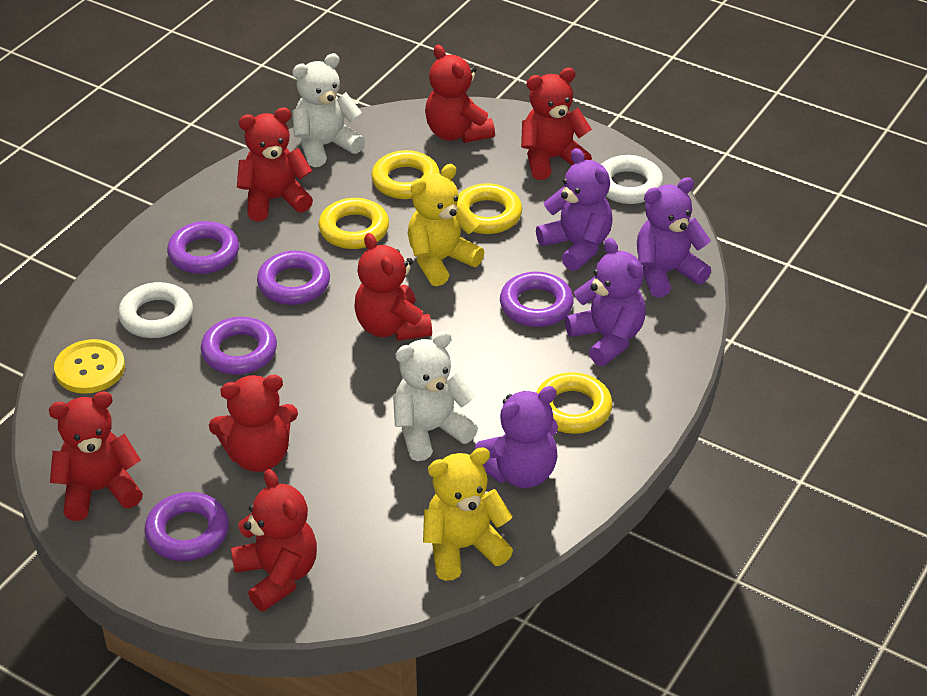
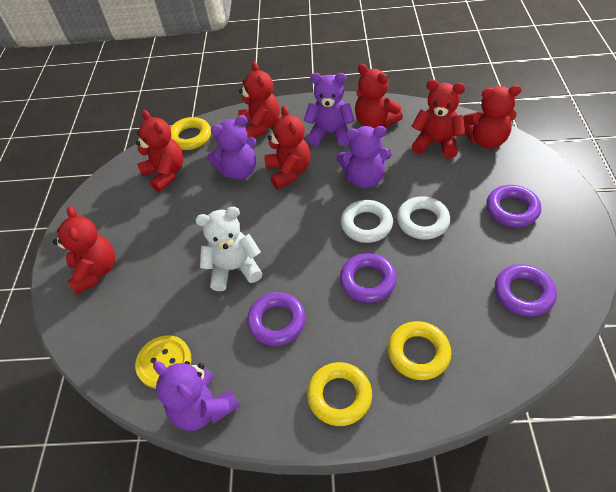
purple ring: [144,492,229,561] [167,221,239,274] [201,317,277,375] [257,251,330,305] [500,272,574,327] = 5 -> [247,292,306,346] [340,253,397,303] [486,185,541,227] [495,264,557,316] = 4
white teddy bear: [292,53,365,167] [393,331,478,461] = 2 -> [195,206,263,291] = 1
yellow ring: [319,198,389,249] [371,150,440,199] [457,183,522,234] [536,372,613,434] = 4 -> [170,117,211,150] [307,362,372,426] [388,321,451,380] = 3
yellow teddy bear: [408,164,484,286] [423,447,513,581] = 2 -> none = 0

